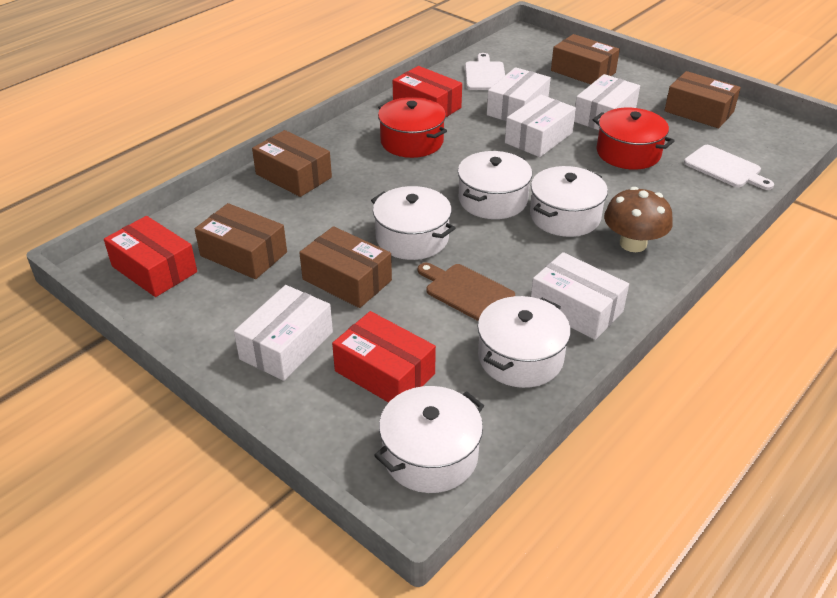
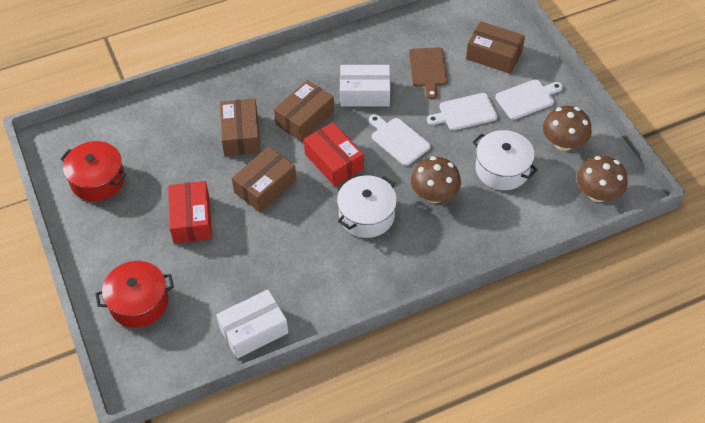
brown box: [195,203,287,279] [252,130,332,197] [299,226,392,308] [551,34,620,84] [664,71,741,128] = 5 -> [220,99,260,156] [232,147,296,212] [274,80,334,142] [466,21,525,74] = 4
brown mushroom: [604,187,673,252] = 1 -> [411,156,461,203] [543,106,592,151] [577,156,628,202] = 3
red box: [104,216,197,297] [332,311,436,403] [393,66,462,117] = 3 -> [168,181,212,243] [304,122,364,187] = 2
white box: [234,285,333,381] [487,67,551,121] [505,95,576,157] [531,252,629,340] [574,74,640,130] = 5 -> [216,289,288,359] [340,65,390,107] = 2
white cutting board: [465,53,505,90] [684,145,774,190] = 2 -> [369,114,431,166] [427,93,497,130] [495,79,563,120] = 3
white pot: [371,186,455,260] [374,386,484,493] [458,151,532,219] [478,296,571,388] [530,166,608,237] = 5 -> [337,175,397,238] [473,130,538,190] = 2

